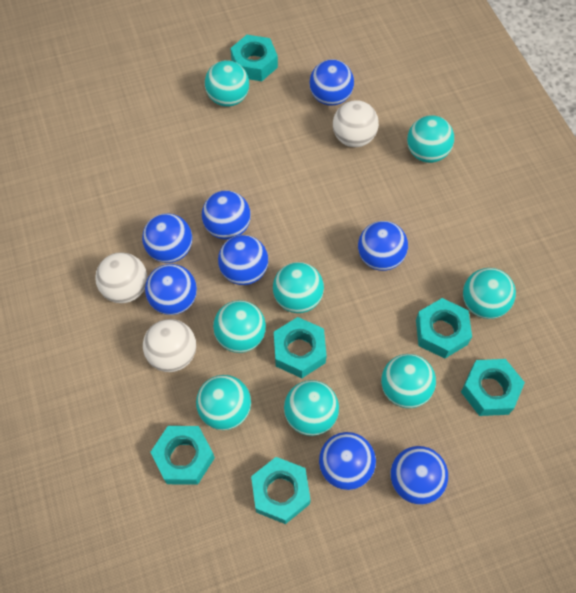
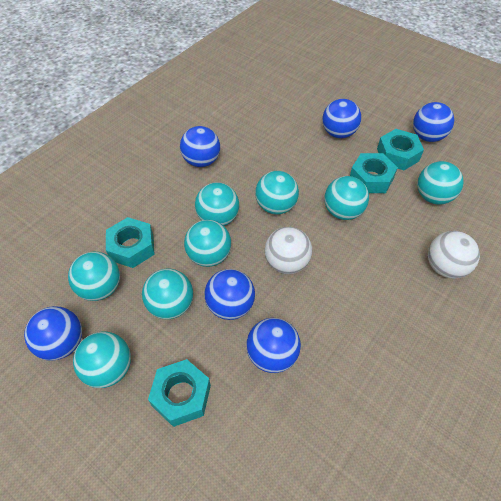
blue ball: [142,213,192,263] [145,264,197,315] [202,190,251,240] [218,235,268,285] [309,59,354,106] [319,432,376,490] [358,221,408,271] [391,446,448,505] = 8 -> [24,306,82,361] [180,126,220,167] [204,269,255,320] [247,318,301,373] [322,99,361,138] [413,102,454,142] = 6
turquoise nut: [151,426,215,485] [230,35,278,81] [251,457,311,524] [274,317,327,378] [416,298,472,359] [461,359,525,416] = 6 -> [106,217,155,268] [148,359,211,427] [350,153,398,193] [377,129,424,170] = 4
white ball: [95,252,147,303] [143,319,196,372] [333,100,379,147] = 3 -> [265,227,312,274] [428,231,480,279] = 2

